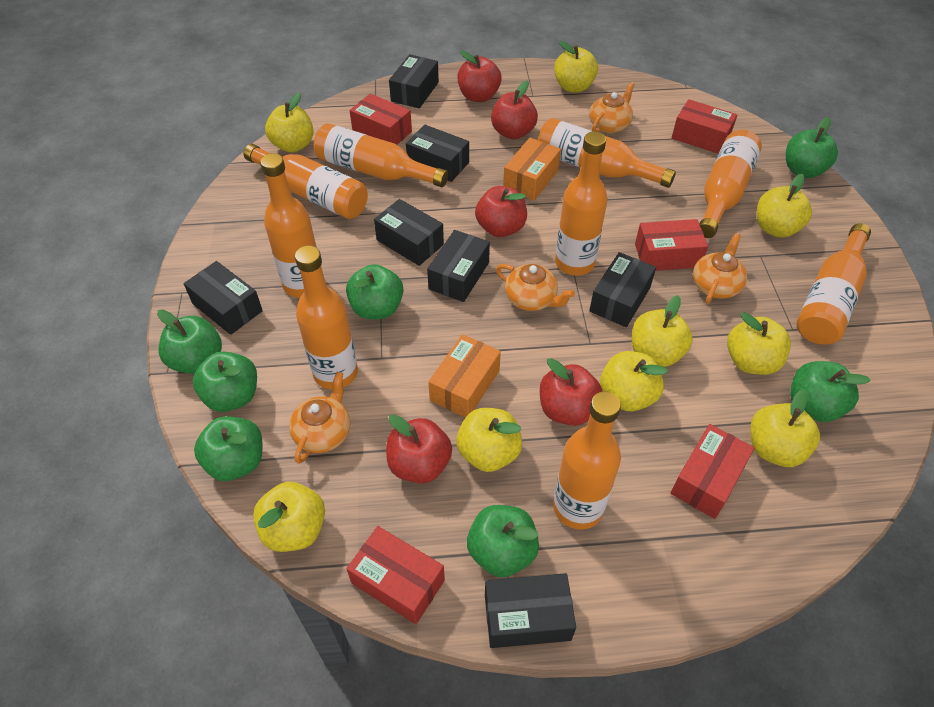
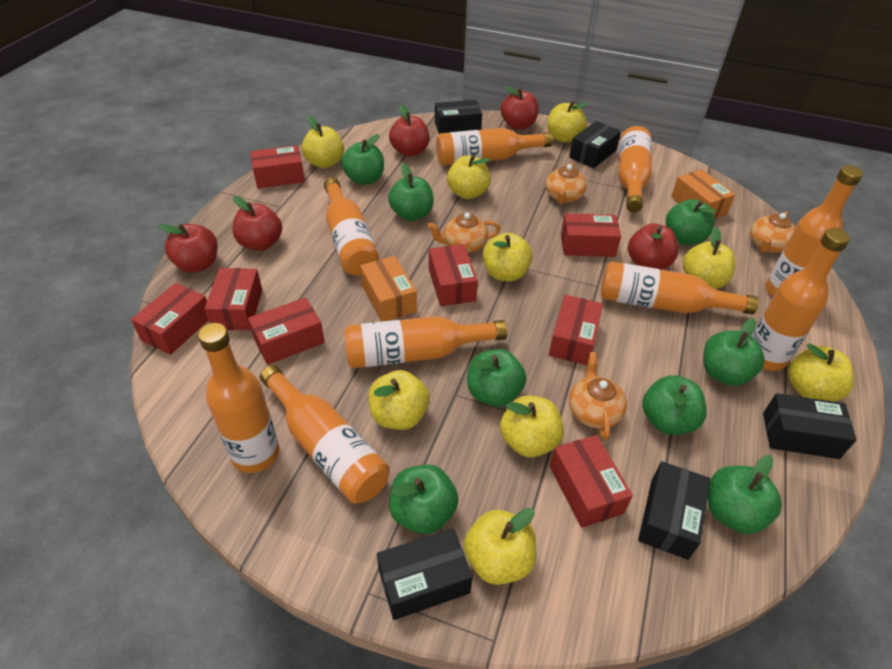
black box: [184,261,263,335] [374,199,444,266] [389,54,439,108] [406,125,469,182] [427,230,490,302] [485,573,576,648] [589,252,656,327] = 7 -> [377,528,473,620] [435,100,482,134] [569,121,621,168] [638,461,711,560] [763,393,857,459] = 5
green apple: [157,309,222,374] [193,351,257,412] [194,416,262,481] [346,264,403,319] [467,505,539,577] [786,117,838,178] [790,361,871,422] = 7 -> [341,134,384,185] [388,163,434,221] [389,465,458,534] [467,349,527,407] [642,375,707,435] [666,199,716,245] [703,318,765,386] [708,455,782,534] = 8
red box: [347,526,445,624] [350,93,412,145] [635,219,708,271] [671,424,754,519] [672,99,737,154] = 5 -> [131,283,209,355] [204,268,262,330] [248,297,325,365] [250,145,305,189] [429,244,478,306] [549,295,603,365] [550,435,633,528] [561,213,621,257] = 8

